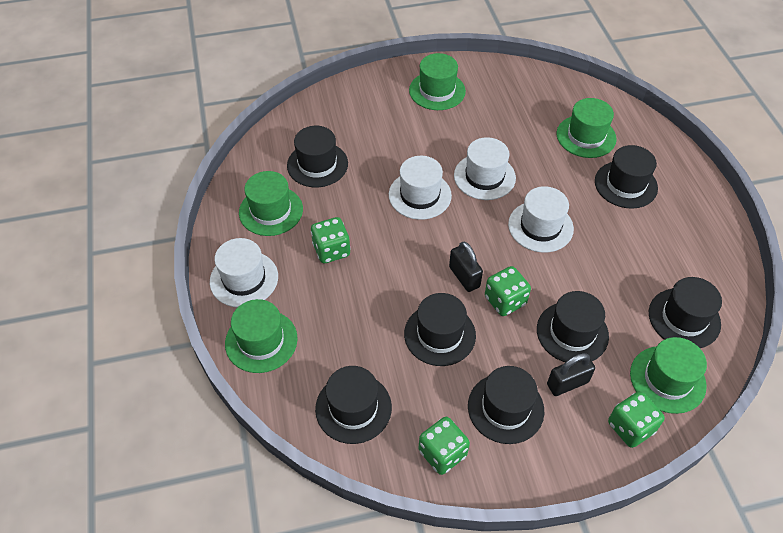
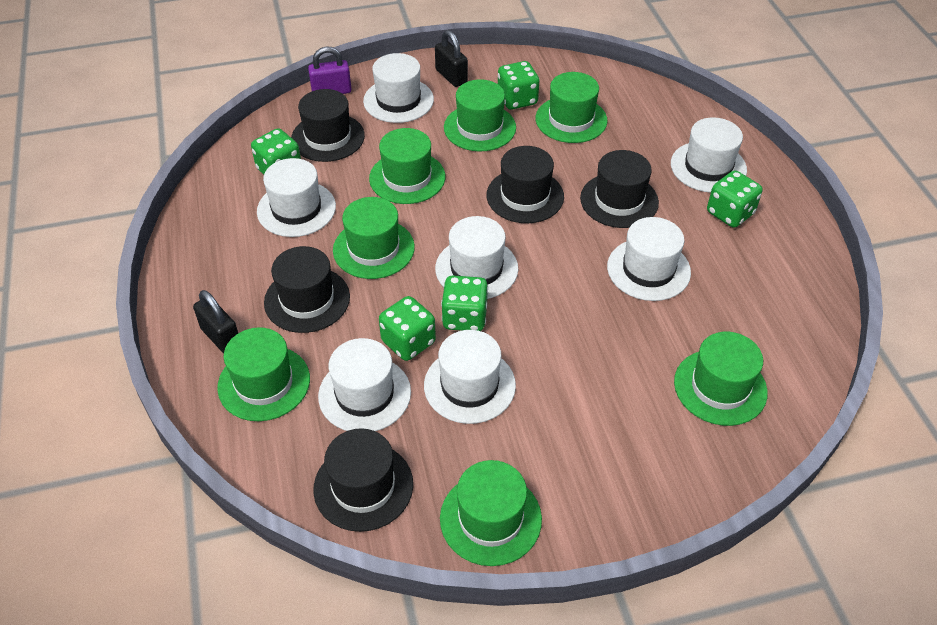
black hat: [287,126,348,187] [315,366,392,444] [404,293,476,366] [468,366,544,444] [537,291,609,362] [595,145,658,209] [649,277,722,348] = 7 -> [264,246,350,333] [291,89,365,162] [313,428,413,532] [487,146,564,223] [580,150,659,228] = 5
green dice: [311,217,351,263] [419,417,470,475] [485,266,531,316] [608,391,665,448] = 4 -> [251,129,301,175] [379,296,436,361] [441,275,488,331] [498,61,540,110] [707,170,763,228] = 5
green hat: [225,299,298,373] [239,171,303,236] [409,53,466,110] [557,98,617,158] [630,337,707,414] = 5 -> [217,327,310,421] [333,197,415,279] [369,128,445,204] [440,460,542,566] [444,79,516,151] [535,72,608,143] [674,332,768,426] = 7
purple padlock: none = 0 -> [308,47,351,94] = 1
white hat: [210,238,278,308] [389,156,452,220] [454,137,516,200] [508,186,574,253] = 4 -> [257,158,336,237] [318,338,411,431] [363,53,434,123] [424,330,516,424] [435,216,518,299] [607,217,691,301] [671,117,747,193] = 7

